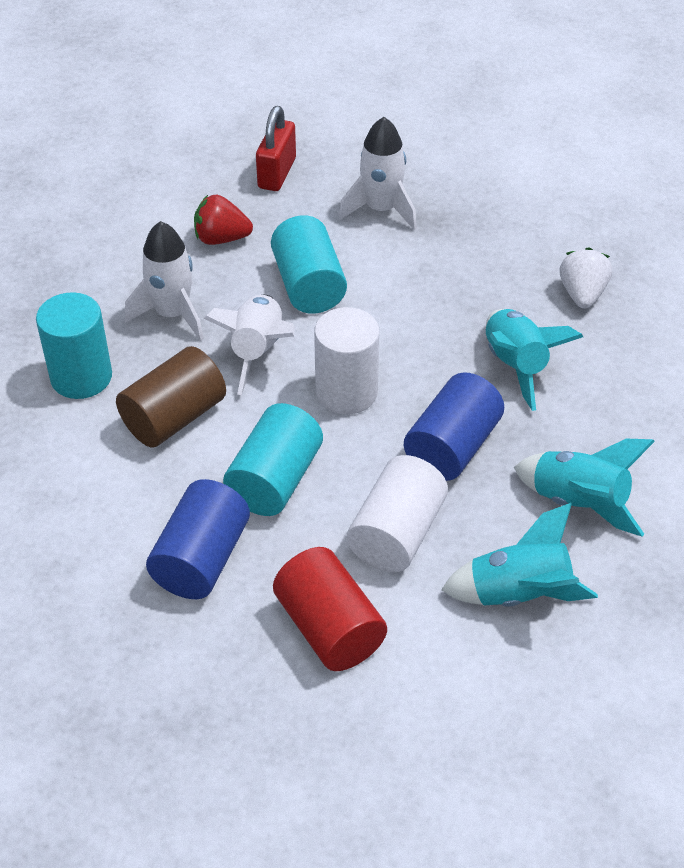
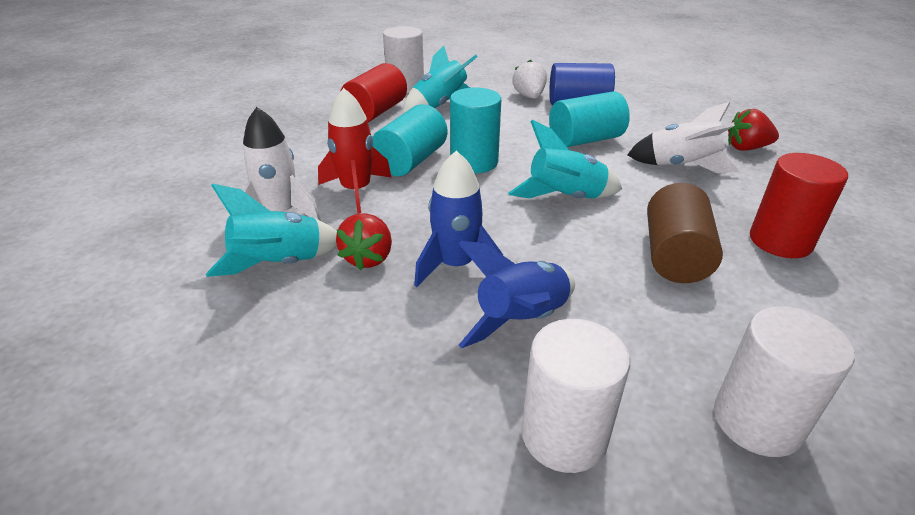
blue cylinder: [146,479,250,599] [404,372,504,481] = 2 -> [549,63,615,105] = 1
blue rocket: none = 0 -> [414,151,503,287] [458,241,575,348] = 2
red cylinder: [273,547,387,671] = 1 -> [340,63,407,122] [750,153,848,258] = 2
red padlock: [256,106,296,191] = 1 -> none = 0
red rocket: none = 0 -> [318,88,392,214] = 1
red strawberry: [194,195,253,245] = 1 -> [336,213,392,270] [728,109,779,150] = 2
white cylinder: [314,307,380,414] [347,455,448,572] = 2 -> [383,26,424,93] [522,319,630,473] [714,306,855,457] = 3
white rocket: [125,221,204,341] [204,294,295,395] [339,117,417,230] = 3 -> [243,107,321,221] [627,102,740,173] = 2

